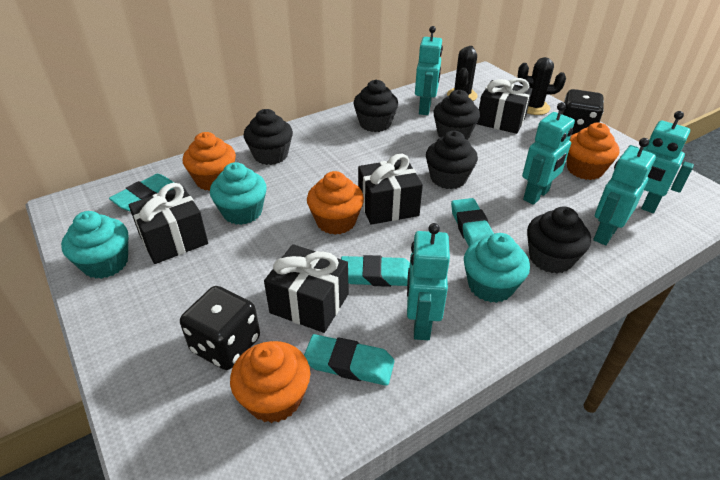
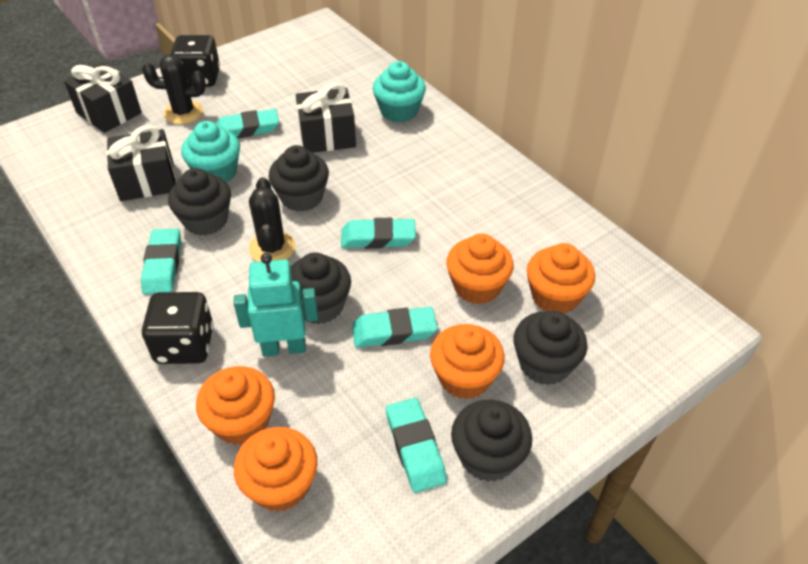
black gift: [128,183,208,264] [264,244,349,333] [358,154,423,225] [477,78,532,134] = 4 -> [64,62,142,133] [106,125,176,201] [296,83,356,153] = 3
orange cupcake: [183,132,236,191] [230,341,310,423] [307,171,364,235] [567,123,620,180] = 4 -> [196,366,275,445] [234,427,318,512] [430,324,505,399] [446,233,514,305] [527,243,595,313] = 5
turquoise cupcake: [61,211,128,279] [210,162,267,225] [464,233,530,303] = 3 -> [181,121,240,183] [373,61,426,123] = 2
turquoise eraser: [109,174,174,212] [304,334,394,386] [341,255,410,287] [451,198,494,246] = 4 -> [141,229,181,295] [216,109,279,139] [341,218,416,249] [352,307,438,348] [386,398,447,493] = 5
turquoise robot: [407,223,450,340] [415,26,443,115] [522,102,575,205] [593,138,656,245] [629,111,694,213] = 5 -> [234,253,318,357] = 1

